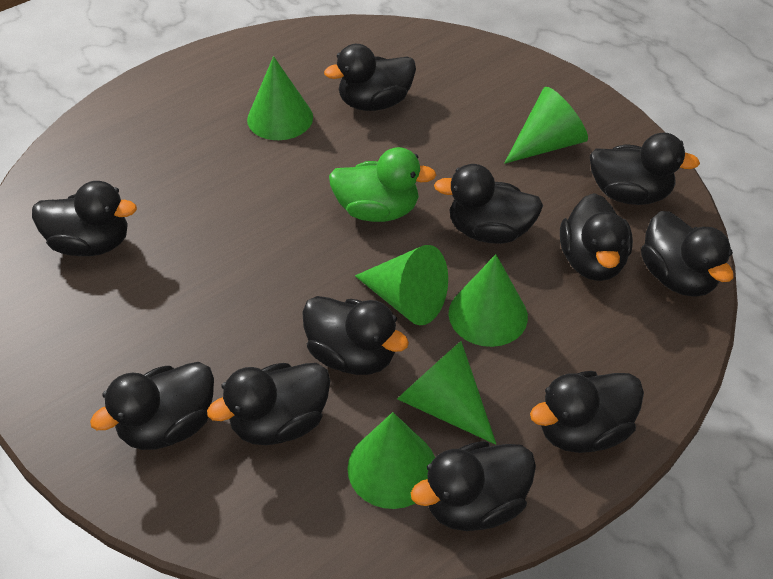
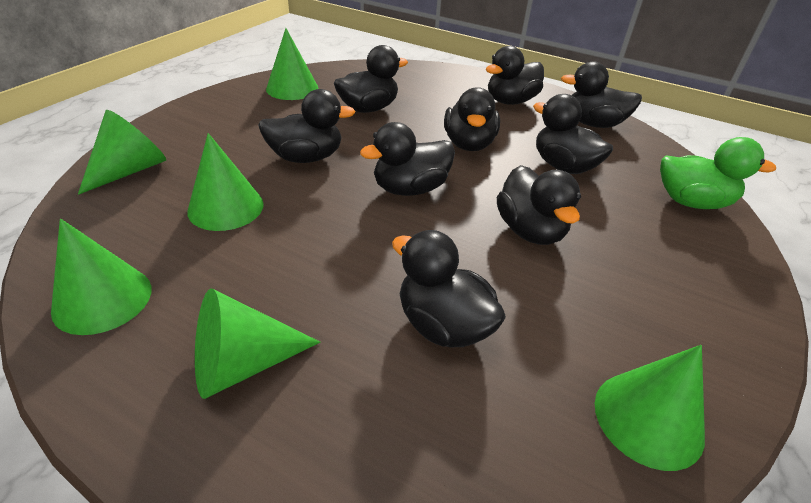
black duck: [32,181,137,256] [90,362,214,450] [207,363,330,445] [302,296,409,375] [324,44,416,111] [411,441,536,531] [434,164,543,244] [530,371,644,453] [560,193,633,281] [589,133,700,205] [641,211,734,297] = 11 -> [258,89,356,163] [334,45,408,113] [360,122,455,196] [392,230,506,347] [444,87,500,151] [486,46,544,105] [497,165,581,245] [533,94,613,174] [561,61,642,128] = 9

